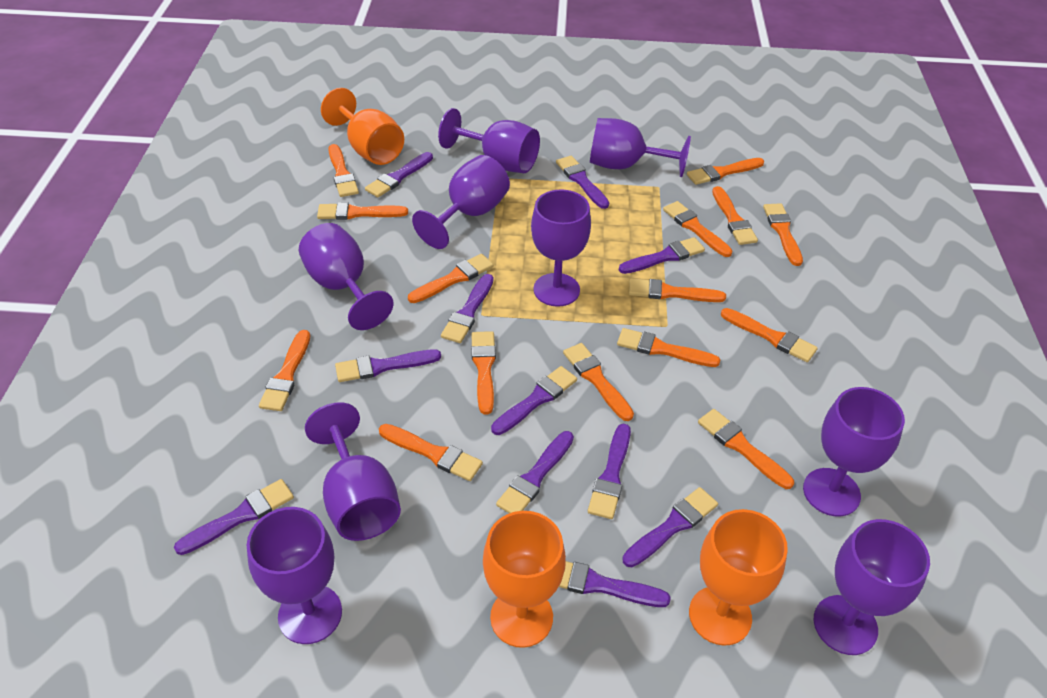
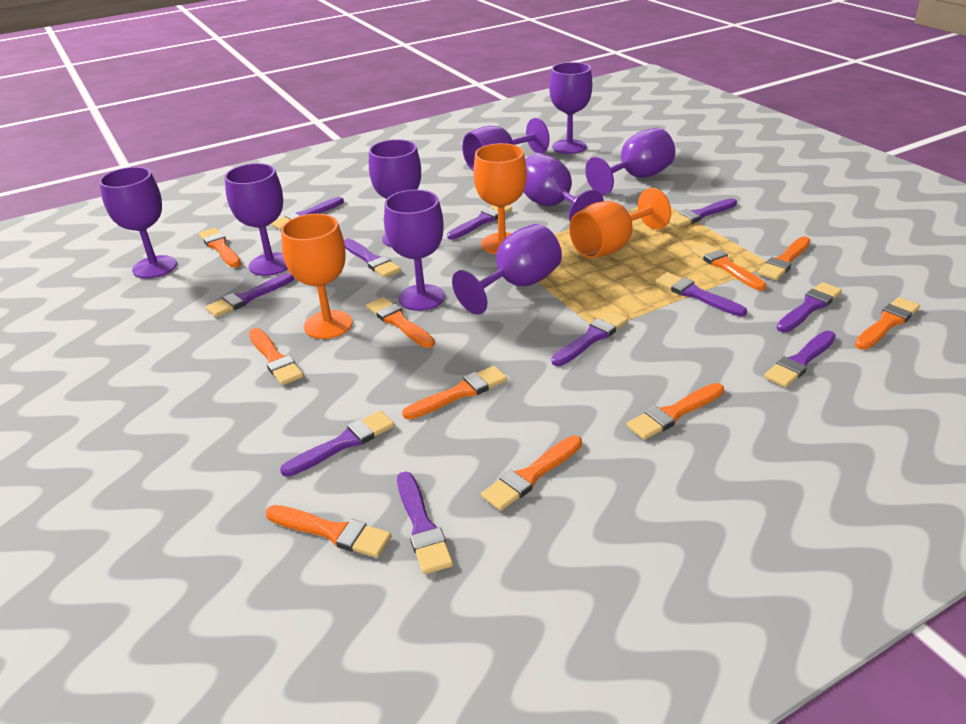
orange brush: [259,330,310,411] [317,202,408,220] [328,144,359,197] [379,424,483,481] [408,254,494,303] [471,331,496,415] [563,343,634,421] [617,328,720,367] [629,278,726,302] [663,201,733,257] [687,158,764,185] [698,409,794,489] [712,186,758,245] [721,308,818,362] [763,203,803,266] = 15 -> [199,228,241,267] [249,328,304,385] [265,505,391,558] [366,297,435,348] [402,366,507,420] [481,435,582,511] [627,383,724,440] [692,243,767,291] [757,236,810,280] [855,297,920,350] = 10

